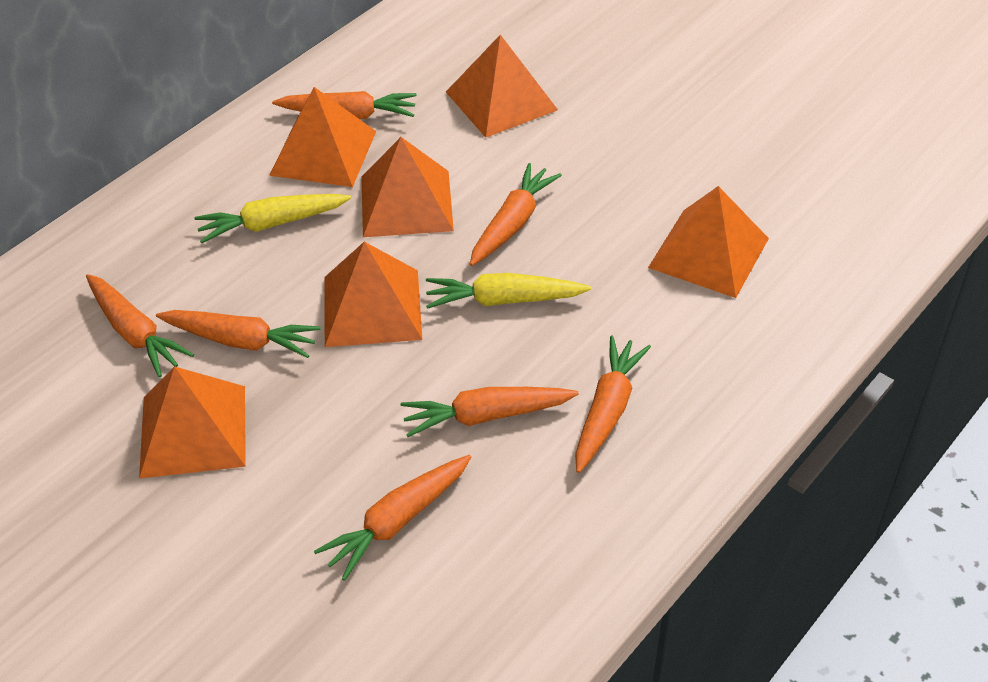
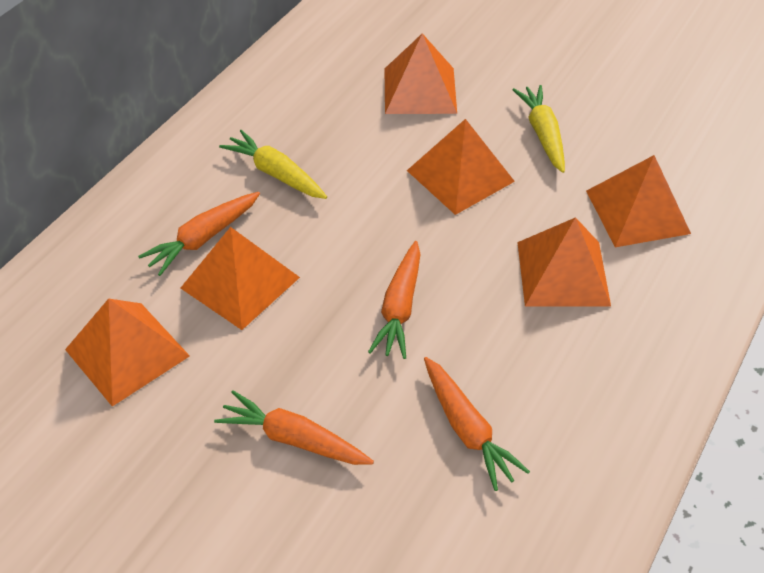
orange carrot: [86,274,194,377] [156,310,320,358] [272,91,417,119] [314,455,471,581] [400,387,579,437] [470,163,562,266] [575,336,651,473] = 7 -> [138,192,260,276] [214,390,374,465] [368,241,421,359] [424,357,530,491] = 4

